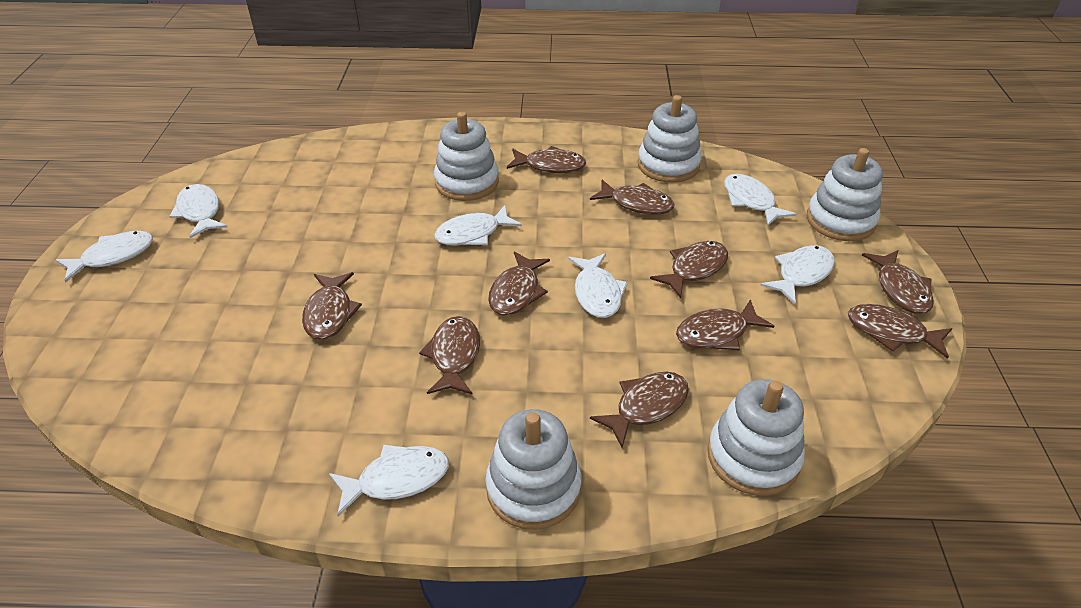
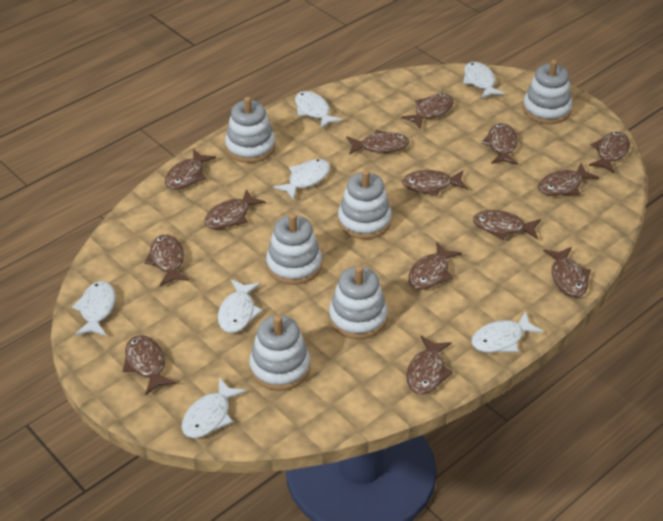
brown fish: [302,272,362,340] [419,316,480,395] [488,251,550,316] [507,146,586,173] [590,180,674,215] [590,372,689,448] [650,241,728,298] [676,299,774,351] [848,304,952,359] [862,250,934,314] = 10 -> [123,335,176,395] [145,235,190,286] [165,149,216,190] [204,189,266,229] [347,130,409,155] [401,94,454,129] [402,170,468,197] [406,336,453,395] [408,242,462,290] [473,210,541,240] [481,123,518,165] [538,163,599,196] [543,247,591,297] [589,132,630,174] = 14
white stacking toy: [434,112,499,201] [485,409,581,530] [638,95,702,183] [708,379,805,496] [807,148,883,241] = 5 -> [225,97,275,163] [249,315,310,391] [266,213,322,285] [329,265,388,339] [338,170,392,239] [523,60,572,124] = 6

